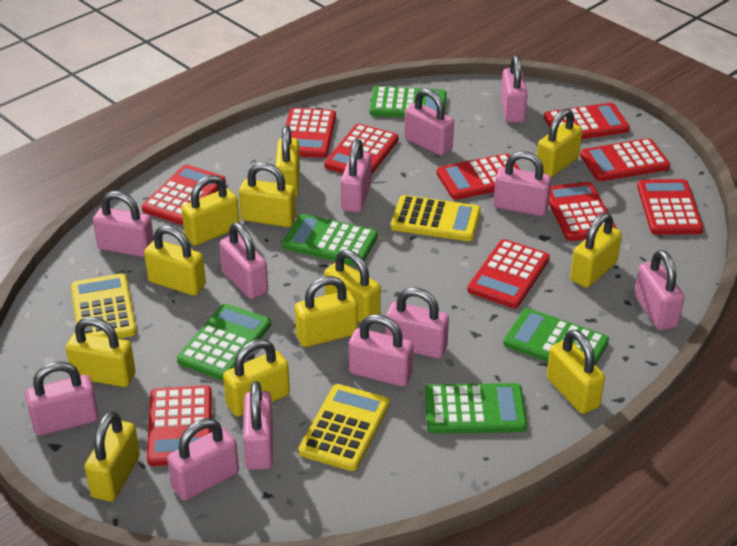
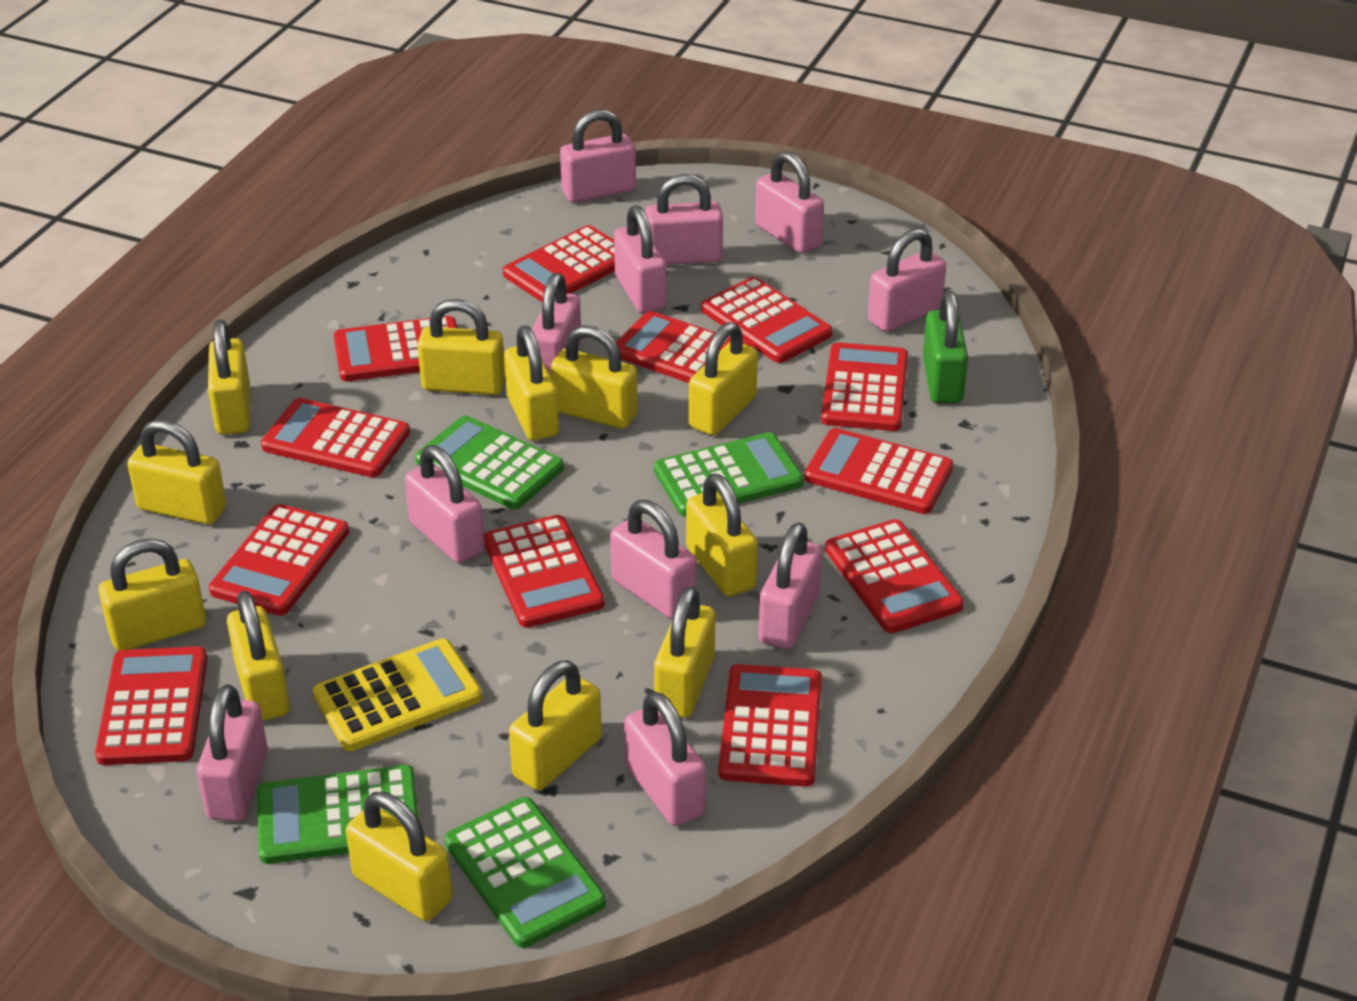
green calculator: [177,303,271,381] [282,214,378,266] [370,86,447,118] [425,383,527,434] [503,308,609,365] = 5 -> [257,765,419,864] [415,416,564,509] [444,797,606,948] [654,432,803,517] = 4
green padlock: none = 0 -> [923,291,968,403] = 1
pink padlock: [25,361,99,436] [93,191,154,257] [167,418,239,501] [219,222,268,299] [243,381,273,470] [341,139,371,213] [349,314,413,387] [385,287,449,359] [404,88,454,156] [494,151,551,216] [501,55,528,123] [634,250,685,330] = 12 -> [197,684,268,821] [405,445,485,563] [532,273,582,376] [560,109,636,203] [610,500,697,619] [614,205,667,313] [624,691,706,826] [645,174,723,265] [755,151,824,254] [758,522,822,649] [868,228,946,332] = 11
red calculator: [142,164,226,225] [147,385,212,466] [286,108,336,158] [324,124,398,175] [437,153,520,200] [467,239,550,308] [544,103,630,139] [549,182,617,241] [580,138,670,181] [637,179,704,235] = 10 -> [95,646,208,765] [209,504,349,616] [261,398,410,477] [334,316,457,381] [484,515,605,628] [503,225,615,303] [616,311,752,383] [701,277,833,363] [718,664,822,787] [805,428,953,514] [821,342,908,431] [825,519,964,633] = 12
yellow calculator: [71,273,137,339] [299,384,390,471] [391,195,481,241] = 3 -> [313,638,482,751] = 1

